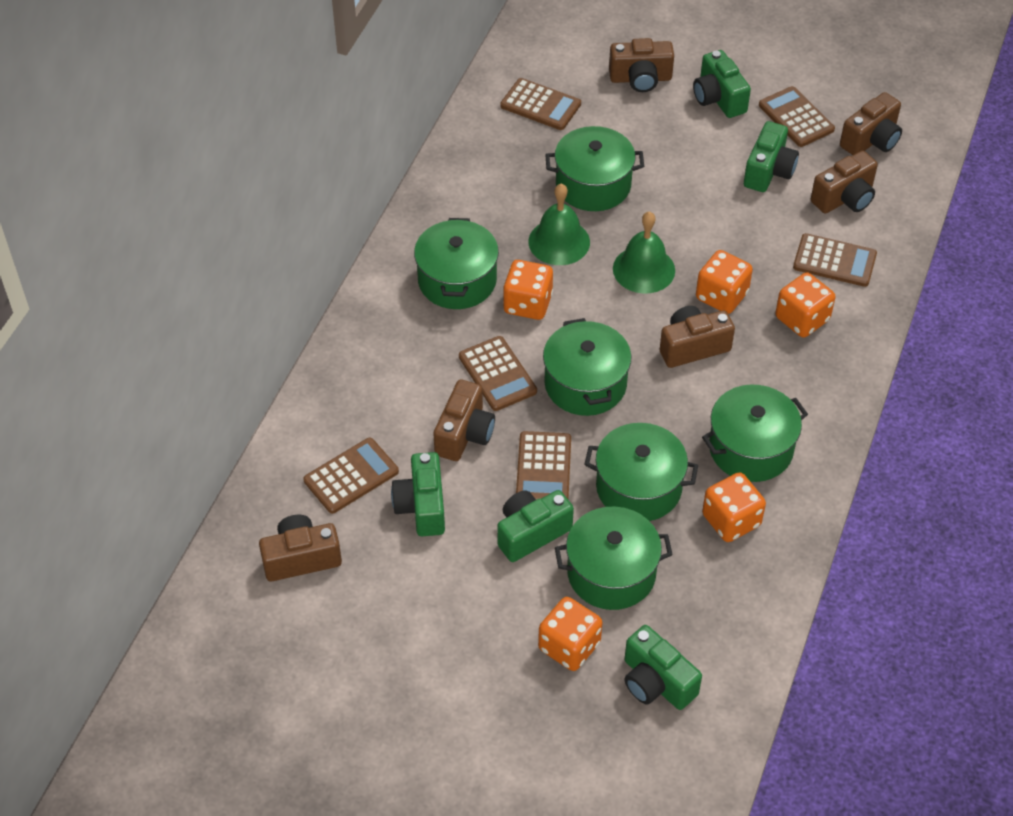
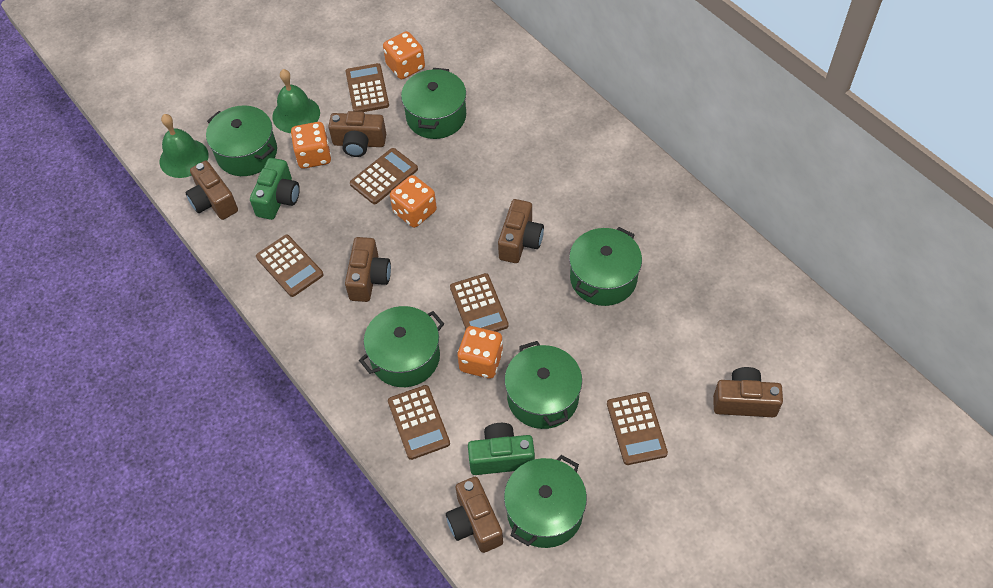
green camera: [391,452,445,536] [497,490,574,562] [624,625,702,710] [693,50,751,118] [744,121,799,192] = 5 -> [250,158,300,220] [468,423,535,475] = 2
orange dice: [503,260,553,320] [538,597,602,671] [696,250,753,314] [702,472,766,542] [775,273,835,338] = 5 -> [291,122,331,169] [383,31,425,79] [390,175,437,228] [457,326,503,379] = 4

